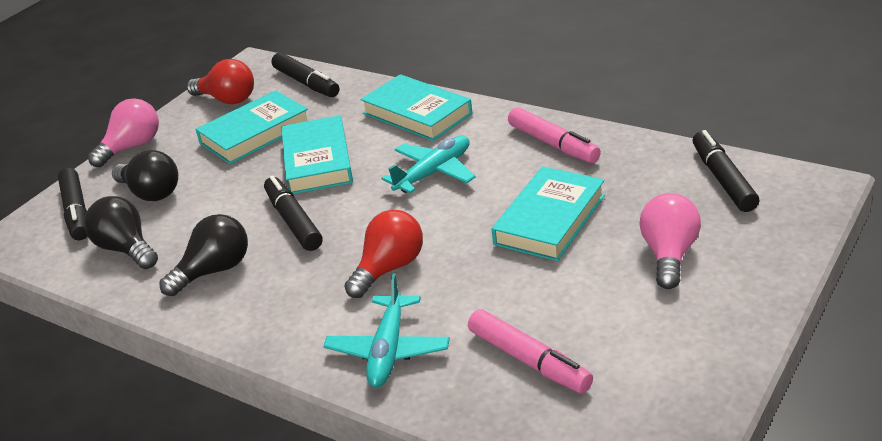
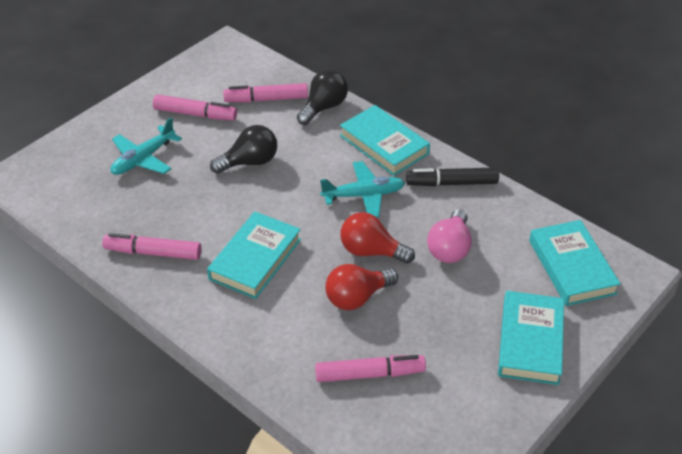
black light bulb: [84,196,158,269] [112,150,178,201] [160,214,248,296] = 3 -> [210,125,277,174] [297,69,348,125] = 2
black marker: [58,168,87,241] [264,176,323,251] [271,53,339,97] [693,130,759,212] = 4 -> [406,167,499,186] = 1
pink light bulb: [88,98,159,167] [639,193,701,289] = 2 -> [427,209,472,263] = 1
pink marker: [468,309,593,393] [508,107,601,163] = 2 -> [102,233,201,260] [153,94,237,120] [223,83,308,102] [315,355,426,382] = 4

